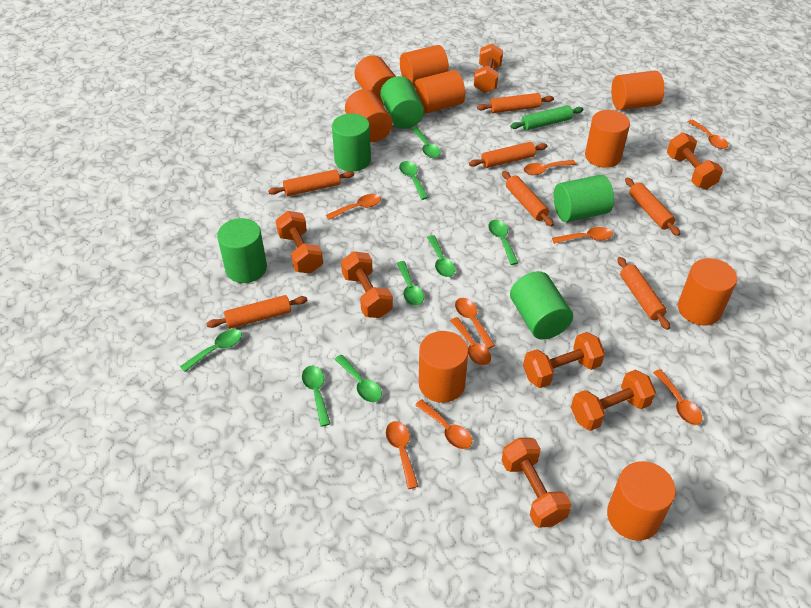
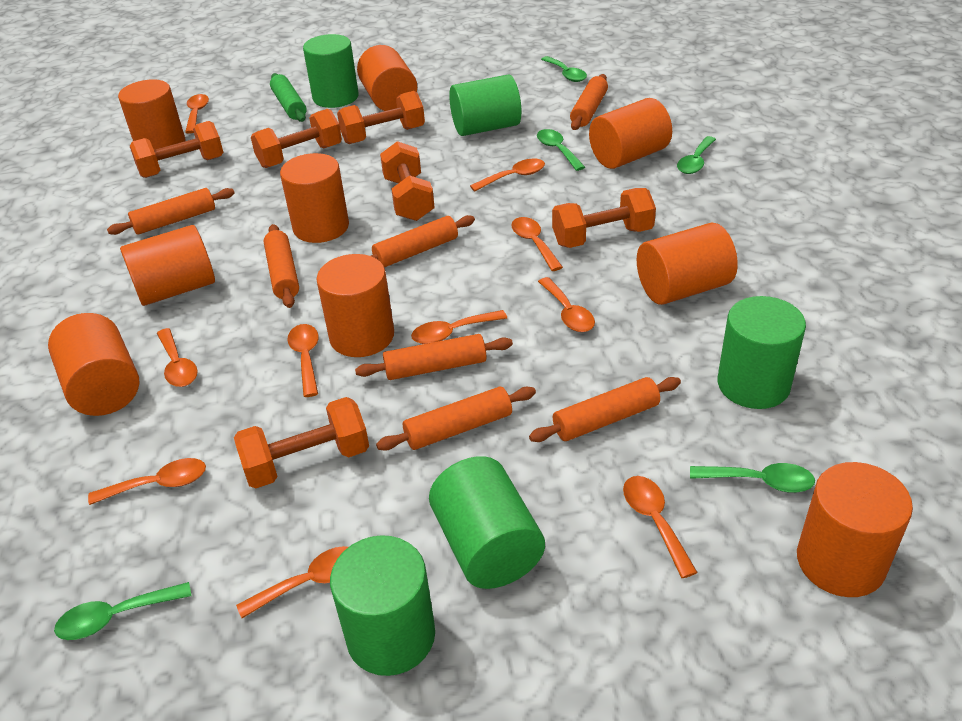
green spoon: [180,329,242,372] [302,366,330,427] [334,355,382,402] [397,261,424,306] [399,161,429,200] [412,128,440,158] [427,235,455,277] [488,220,518,265] = 8 -> [54,582,192,640] [537,129,585,171] [541,56,587,82] [677,136,716,174] [690,463,815,493] = 5
orange dumbbell: [276,211,323,274] [341,251,393,318] [474,43,503,93] [501,438,571,528] [523,332,605,388] [571,370,656,431] [667,133,723,189] = 7 -> [130,121,223,178] [234,397,369,489] [251,109,342,168] [337,91,425,144] [380,141,435,221] [552,188,656,248] = 6
orange spoon: [326,194,381,220] [386,421,419,489] [415,399,472,449] [450,317,491,366] [455,298,495,349] [523,160,576,175] [552,227,613,244] [653,369,702,425] [688,119,728,149] = 9 -> [88,458,206,505] [157,328,198,387] [185,94,209,134] [236,546,348,618] [288,324,319,397] [411,310,507,344] [470,158,545,191] [511,217,563,271] [538,277,595,332] [623,476,698,578] = 10

